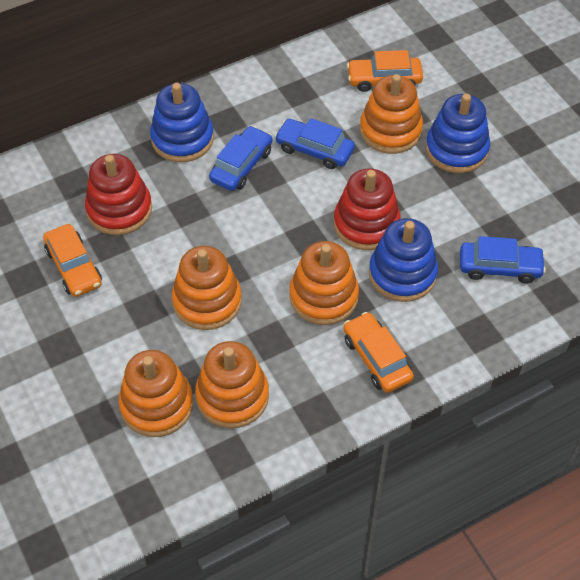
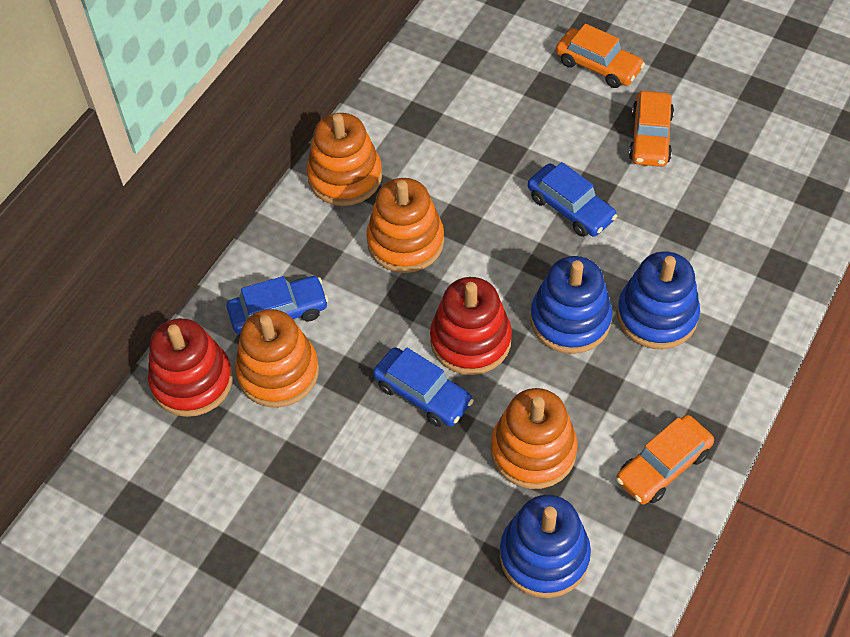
orange stacking toy: [119,350,193,437] [172,246,242,330] [195,341,269,428] [289,241,359,325] [360,74,423,154] = 5 -> [235,309,319,408] [307,113,382,206] [366,178,444,273] [491,388,578,489] = 4

